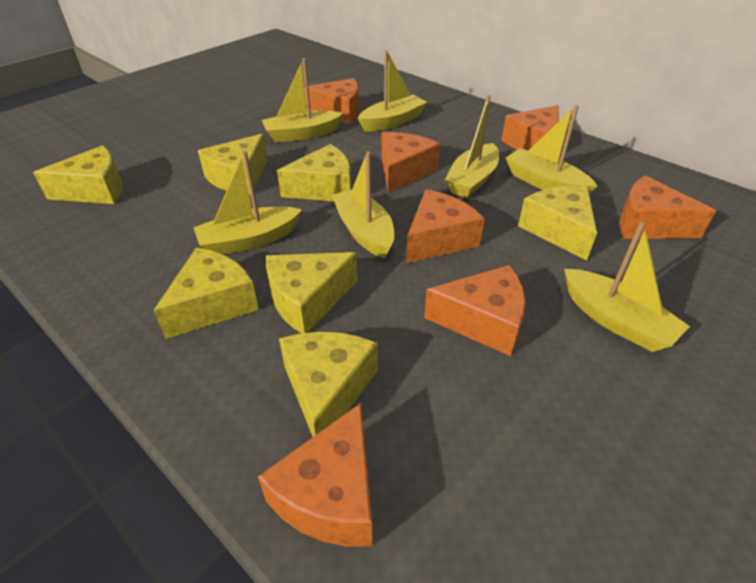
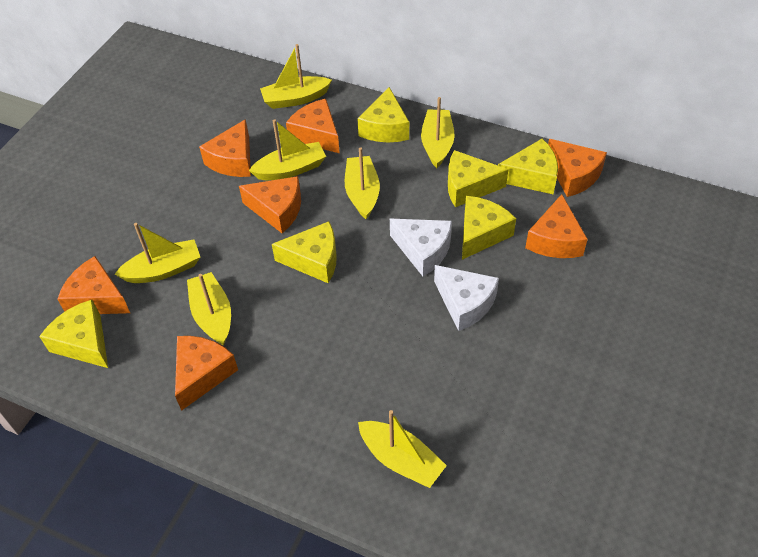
white cheese: none = 0 -> [390,219,452,276] [434,265,499,331] = 2
yellow cheese: [33,145,122,204] [153,248,259,339] [198,134,268,195] [266,252,357,333] [277,144,351,201] [279,332,377,437] [518,186,597,261] = 7 -> [39,300,108,368] [272,221,337,283] [357,87,409,142] [448,150,508,207] [462,196,516,260] [498,139,558,194] = 6

